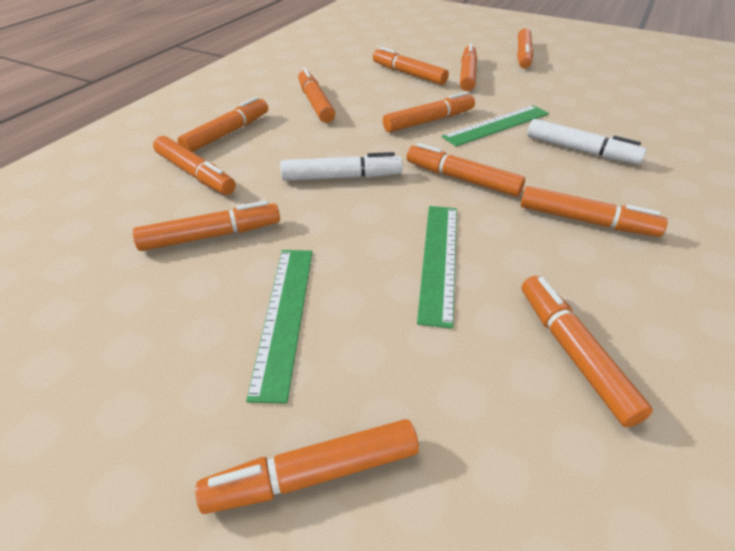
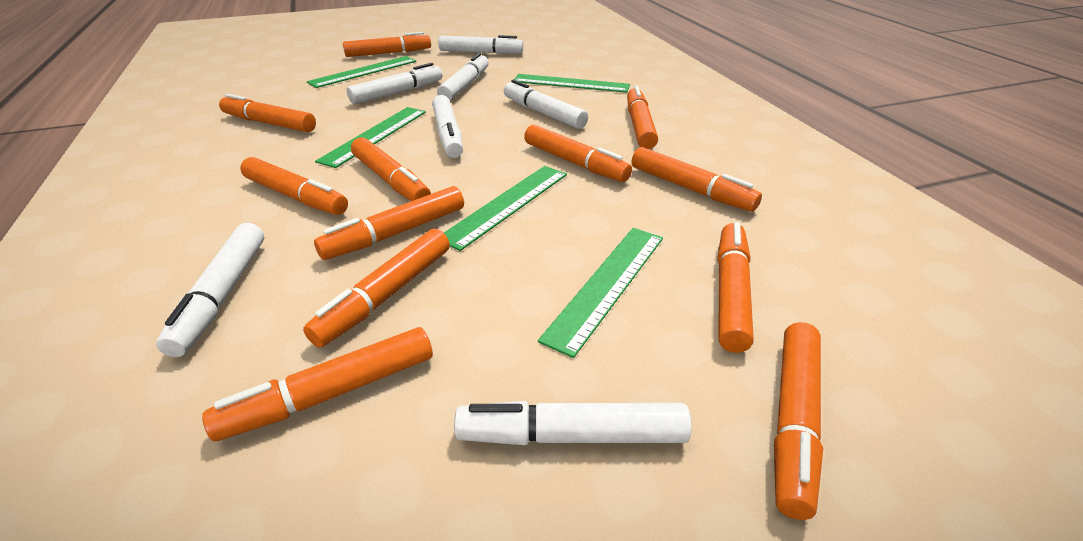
green ruler: [246,250,313,404] [417,206,457,328] [442,105,549,147] = 3 -> [307,56,416,88] [315,107,426,168] [444,166,567,251] [514,74,630,93] [538,228,663,358] = 5
white marker: [280,152,403,181] [527,119,647,164] = 2 -> [156,223,264,357] [347,63,442,104] [432,95,463,158] [437,53,489,101] [438,35,523,54] [454,401,692,445] [504,80,588,129] = 7

